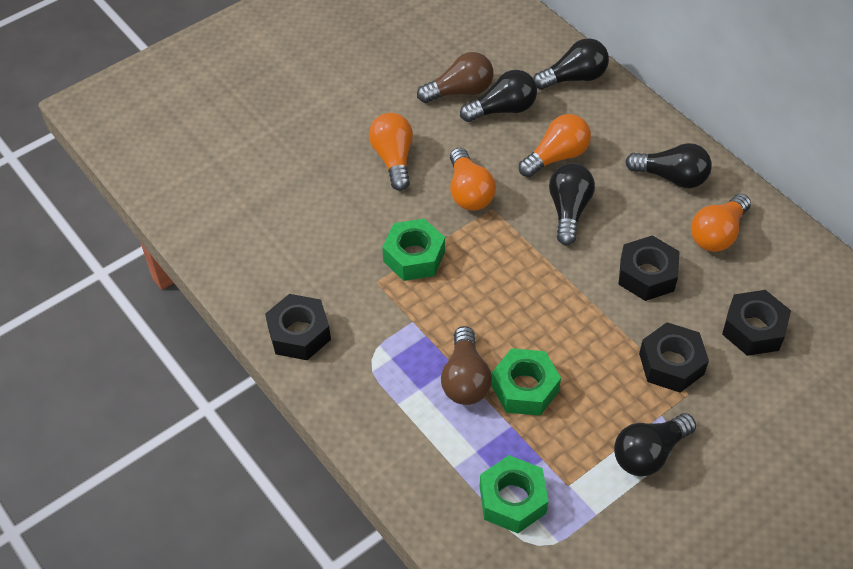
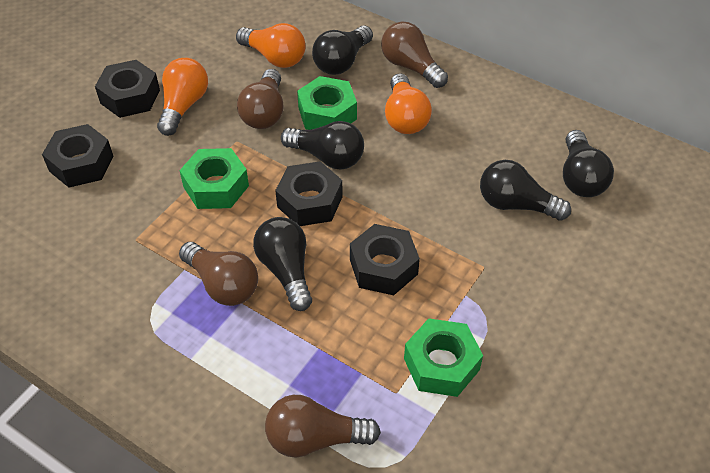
brown light bulb: [417,52,493,103] [441,326,492,405] = 2 -> [179,242,258,306] [237,69,284,129] [265,395,381,458] [381,22,448,88] = 4
orange light bulb: [369,113,413,191] [450,148,496,211] [519,114,591,177] [691,194,751,252] = 4 -> [157,58,208,136] [236,23,305,68] [385,73,432,134] = 3

